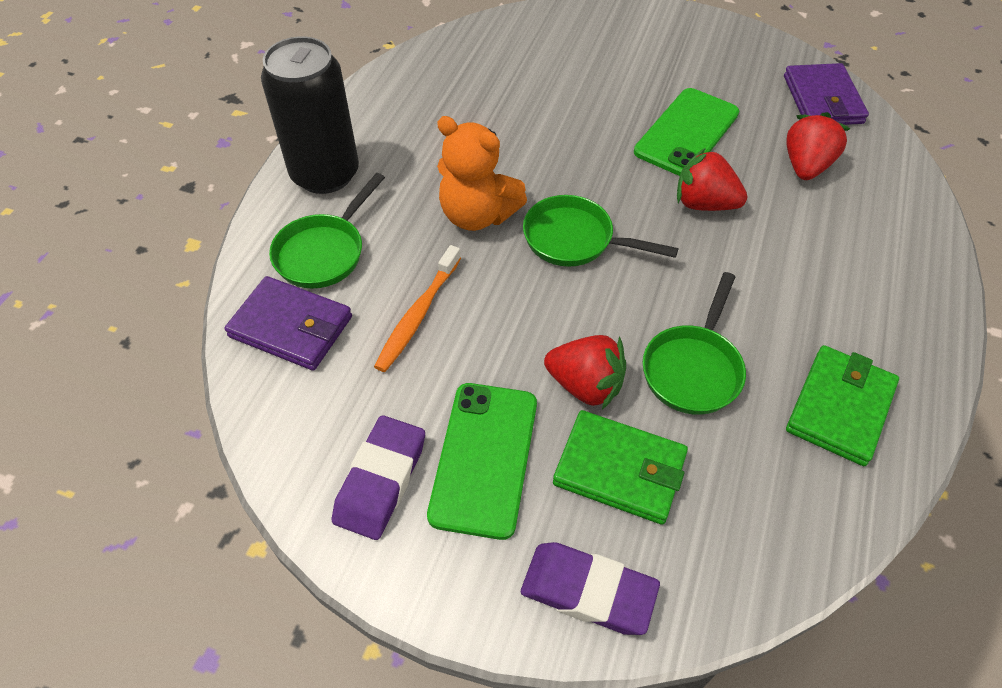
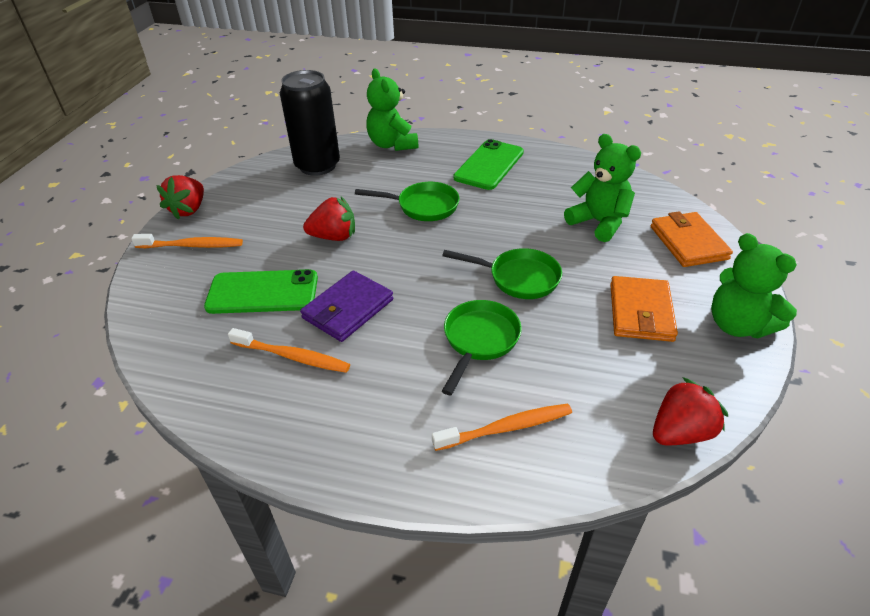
green teddy bear: none = 0 -> [366,69,418,151] [564,134,641,242] [711,233,797,338] = 3
green wallet: [553,410,688,525] [786,345,899,466] = 2 -> none = 0
orange teddy bear: [437,116,527,231] = 1 -> none = 0
orange toothbrush: [374,245,461,372] = 1 -> [131,234,243,248] [228,328,350,373] [432,404,572,451] = 3
orange wallet: none = 0 -> [610,276,678,342] [651,211,733,267] = 2
purple eraser: [332,415,425,540] [521,542,660,635] = 2 -> none = 0
purple wallet: [224,276,352,370] [784,63,869,125] = 2 -> [300,270,393,342] = 1

